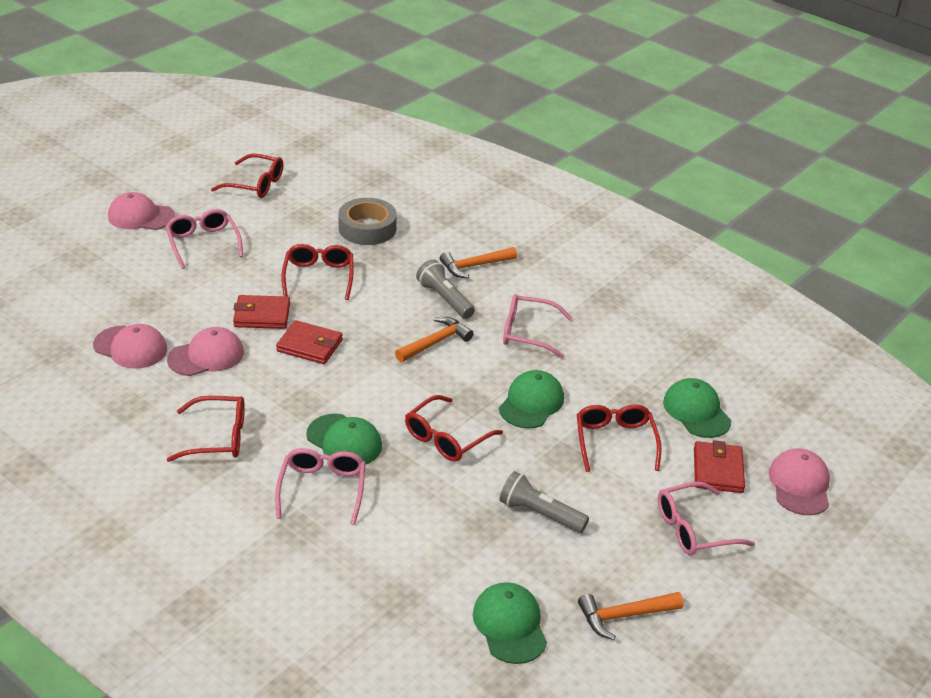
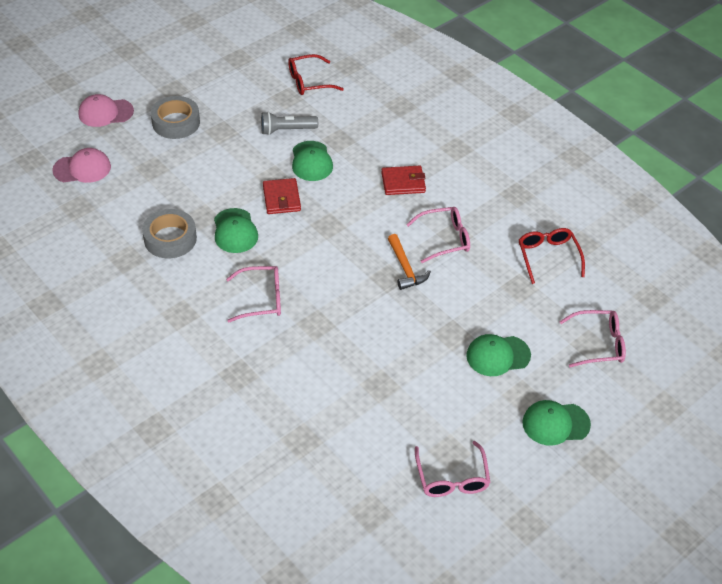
grey flashlight: [416,259,475,319] [499,471,589,533] = 2 -> [261,112,318,135] = 1
grey tape: [338,198,397,245] = 1 -> [142,209,197,258] [151,96,200,139] = 2
orange hammer: [395,317,474,362] [440,247,517,278] [578,592,684,640] = 3 -> [388,234,431,290] = 1
pink cap: [93,324,167,369] [108,192,175,230] [167,327,244,376] [769,449,830,515] = 4 -> [52,148,111,183] [78,94,134,127] = 2
red glasses: [166,396,245,462] [211,154,283,198] [281,244,354,300] [405,395,503,462] [577,404,662,472] = 5 -> [288,54,344,95] [519,228,585,284] = 2
red wallet: [233,295,290,329] [276,320,343,364] [694,440,745,493] = 3 -> [263,178,301,214] [381,165,426,195] = 2

